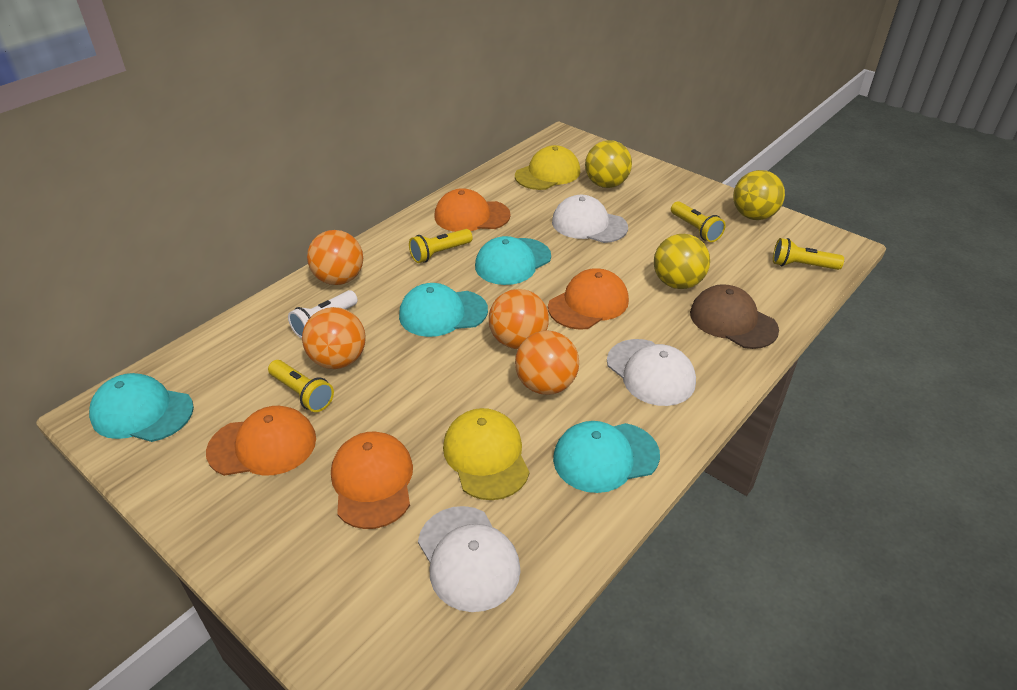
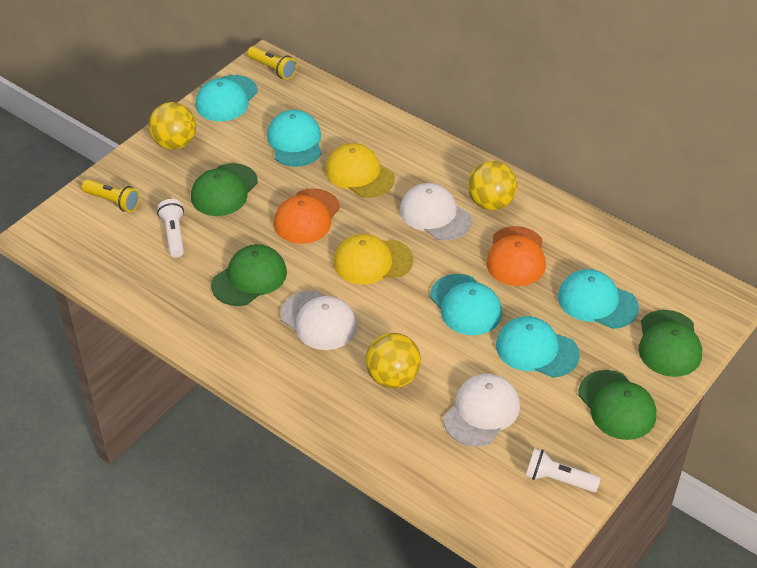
brown cap: [690,284,779,349] = 1 -> none = 0
green cap: none = 0 -> [191,163,258,216] [211,244,287,306] [578,370,656,440] [638,310,702,377] = 4
orange ball: [302,307,366,369] [307,230,363,285] [489,289,549,349] [515,331,579,395] = 4 -> none = 0
orange cap: [206,406,316,476] [331,432,413,529] [434,188,511,232] [548,268,629,330] = 4 -> [274,189,340,244] [486,226,546,286] = 2
turquoise cap: [89,373,194,442] [399,283,488,337] [475,236,551,285] [553,421,660,493] = 4 -> [196,75,258,121] [267,110,321,167] [430,274,502,335] [496,316,580,378] [558,269,639,329] = 5
white flashlight: [288,290,358,338] = 1 -> [157,199,184,258] [526,448,601,492] = 2
yellow flashlight: [268,360,334,412] [409,229,473,263] [671,201,725,242] [773,238,844,270] = 4 -> [82,179,140,212] [247,46,297,80] = 2

